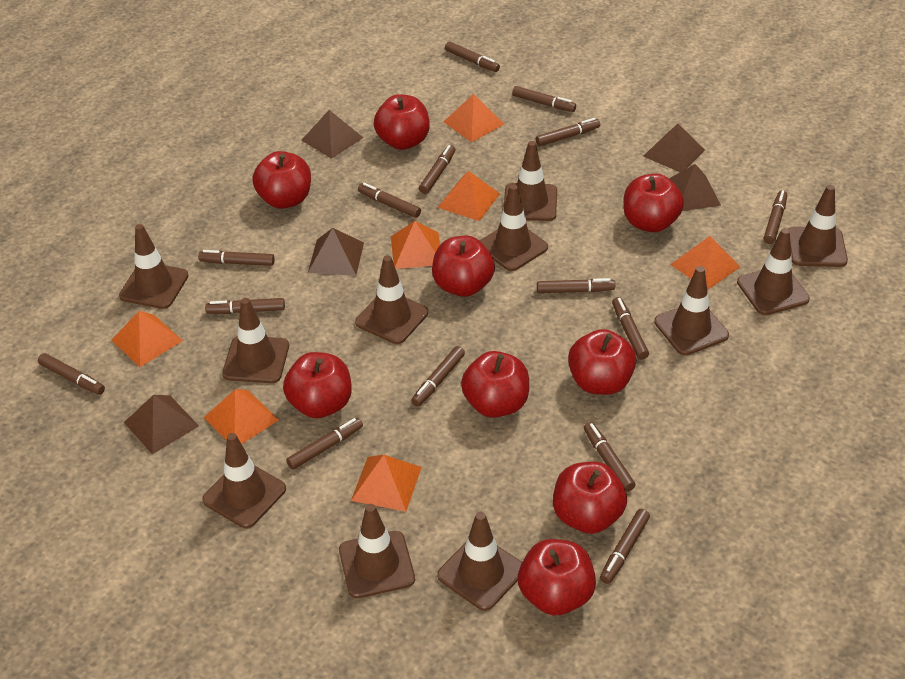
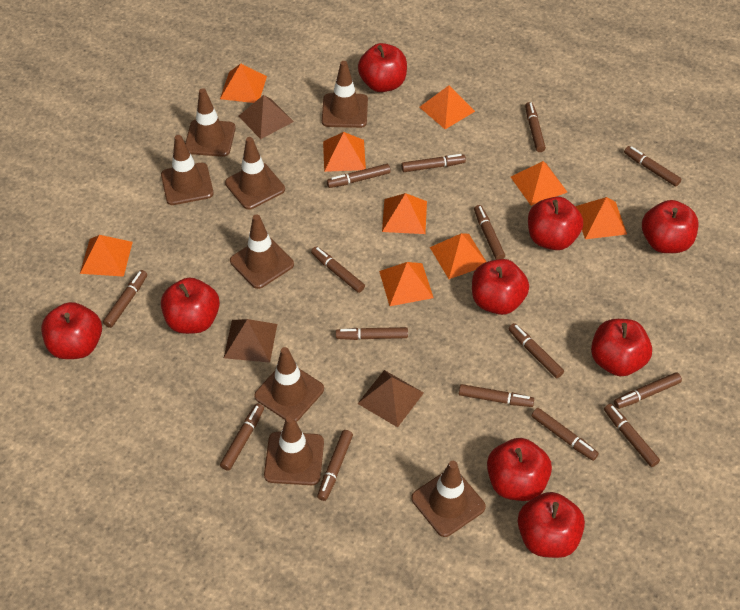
brown pyramid: [124,395,199,454] [301,110,363,159] [308,228,364,276] [643,124,705,172] [669,164,721,211] = 5 -> [224,319,277,363] [239,95,294,139] [357,370,424,427] = 3
brown traffic cone: [119,224,189,309] [202,433,286,528] [222,298,289,383] [339,504,415,598] [355,255,428,344] [437,512,522,611] [480,185,548,271] [504,141,557,221] [654,266,729,355] [737,228,810,315] [788,185,848,267] = 11 -> [161,135,214,205] [185,88,236,157] [225,137,285,210] [230,214,294,289] [254,347,324,422] [264,415,324,485] [322,61,368,128] [411,461,486,537] = 8
orange pyramid: [111,311,183,367] [203,389,279,444] [351,455,422,512] [391,221,440,269] [438,171,500,221] [444,94,505,142] [670,236,740,290] = 7 -> [80,235,133,277] [220,64,267,103] [323,132,366,172] [379,262,434,306] [382,193,427,234] [419,85,475,129] [430,233,486,279] [511,161,567,206] [575,197,627,239] = 9

